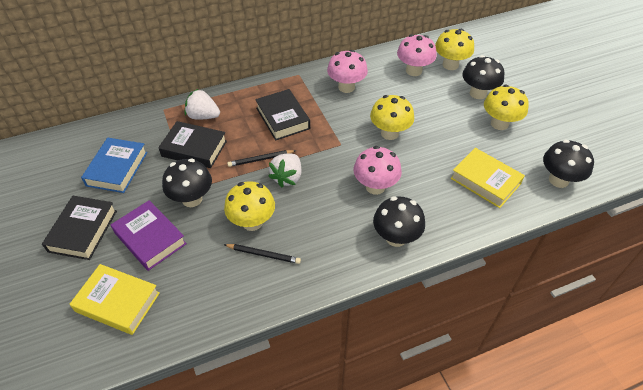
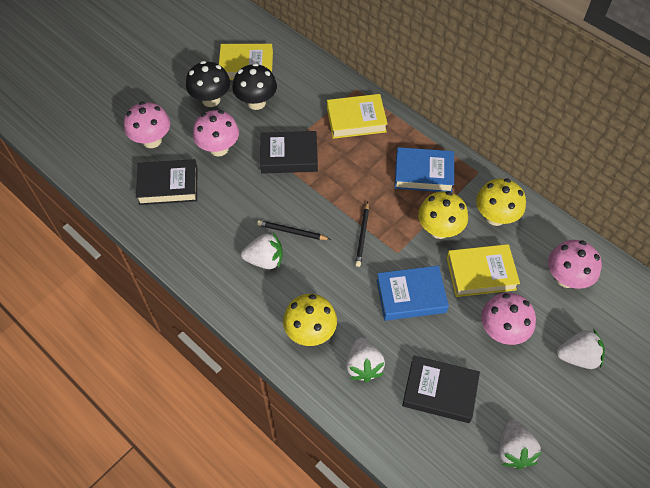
black mushroom: [162,159,212,207] [373,196,425,247] [462,55,505,99] [543,140,594,188] = 4 -> [186,61,230,107] [232,63,277,110] = 2
blue book: [81,138,148,193] = 1 -> [377,266,449,321] [395,147,454,192] = 2
pink mushroom: [327,50,368,93] [354,146,402,195] [397,34,437,76] = 3 -> [124,101,170,148] [193,110,239,156] [481,293,536,345] [548,240,602,289] = 4
purple book: [111,200,187,271] = 1 -> none = 0
white strawberry: [185,89,220,119] [268,153,301,188] = 2 -> [241,233,283,269] [346,338,385,382] [498,420,542,470] [557,329,605,369] = 4
yellow book: [70,264,160,335] [450,148,525,208] = 2 -> [219,44,273,80] [327,94,388,139] [447,244,520,297] = 3
yellow mushroom: [224,181,275,231] [370,95,414,140] [435,29,474,70] [484,85,529,130] = 4 -> [283,294,337,346] [418,191,468,239] [476,178,526,226] = 3

